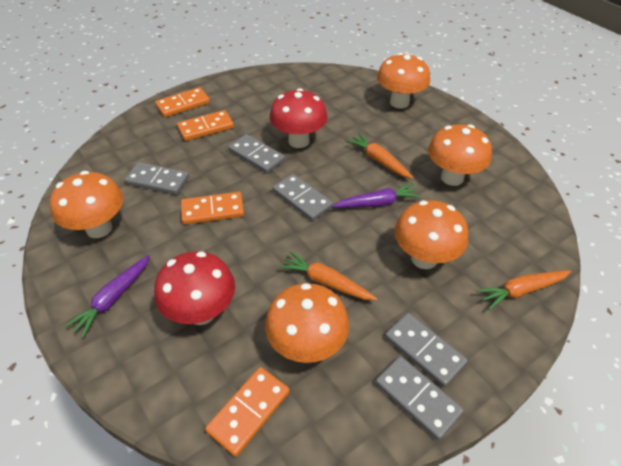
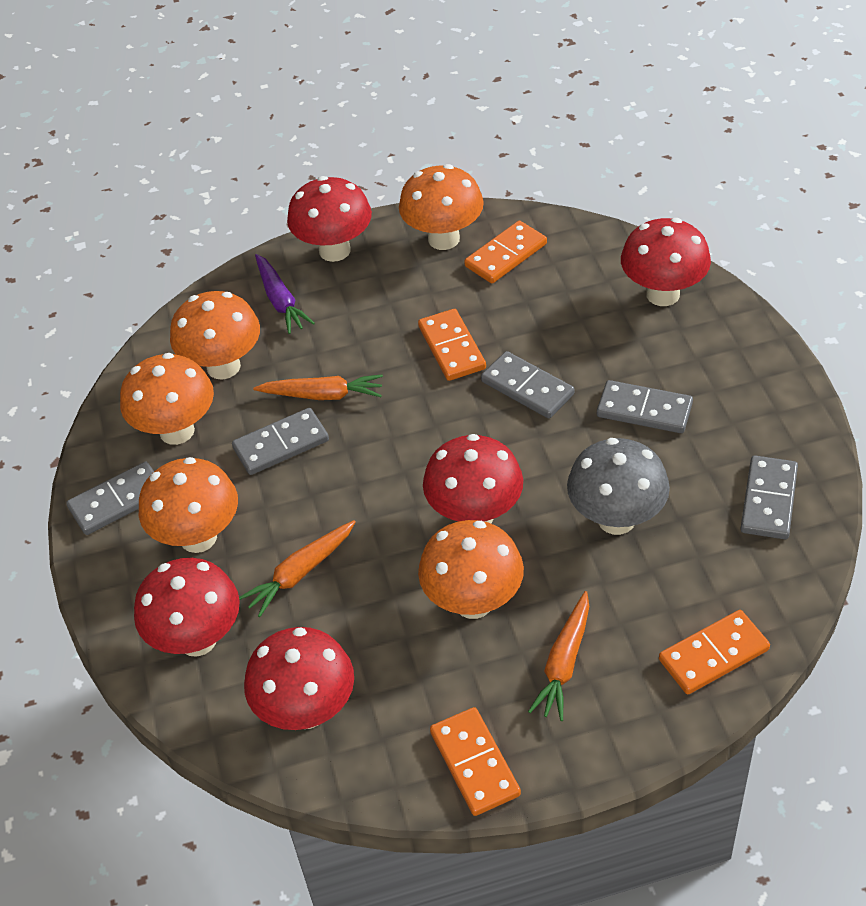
grey mushroom: none = 0 -> [567,438,670,535] = 1
purple carrot: [64,255,150,338] [332,183,421,208] = 2 -> [255,254,315,334] = 1
red mushroom: [154,251,235,325] [270,88,327,148] = 2 -> [134,558,240,657] [244,627,354,730] [287,176,372,262] [423,434,523,523] [621,218,711,306] = 5

